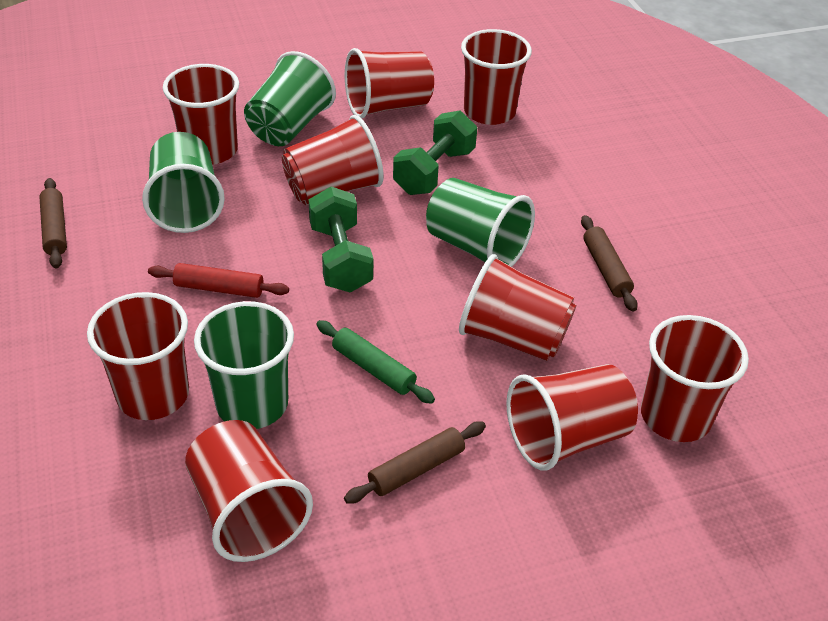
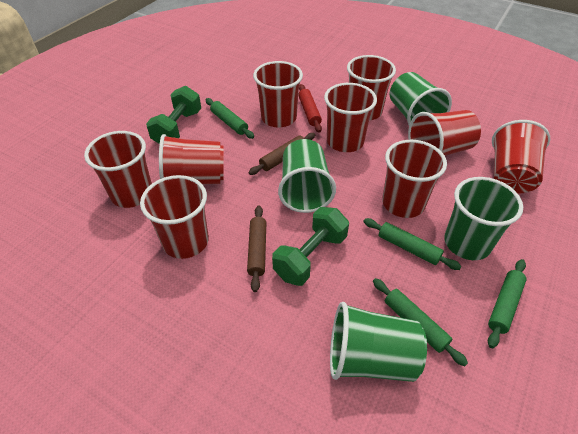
brown rolling pin: [39,178,67,269] [344,421,486,504] [581,215,638,312] = 3 -> [247,206,266,292] [248,133,315,175] = 2
green rolling pin: [316,320,435,404] = 1 -> [205,98,254,139] [363,218,461,270] [373,278,468,366] [488,259,526,348] = 4

